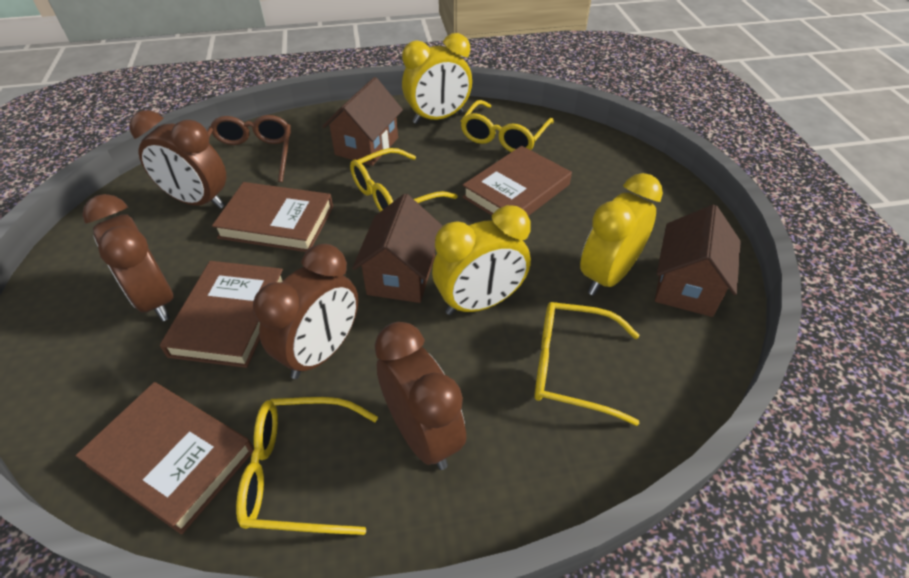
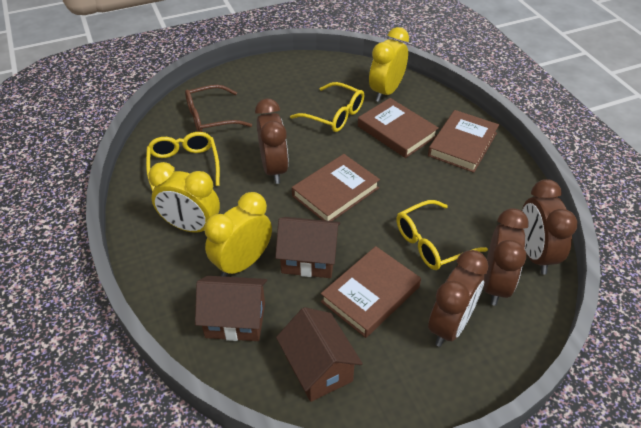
yellow glasses: [236,397,378,535] [350,148,458,212] [461,100,554,152] [534,302,639,426] = 4 -> [146,132,220,191] [290,82,364,132] [396,200,488,270] = 3

